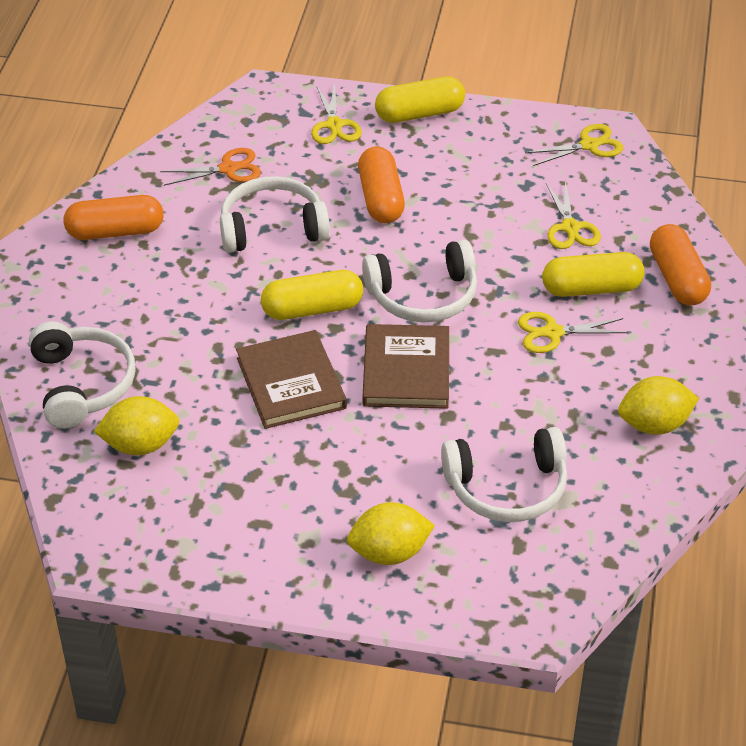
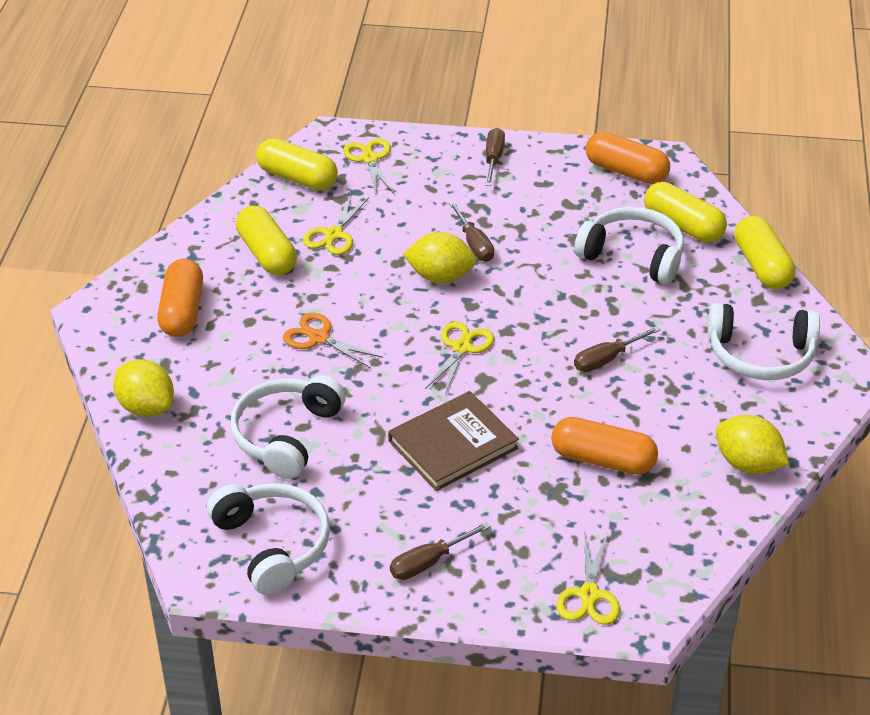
brown book: [236,330,347,429] [363,324,449,409] = 2 -> [388,391,519,491] = 1
brown screwdriver: none = 0 -> [390,522,491,580] [449,201,494,262] [485,128,505,186] [574,326,661,372] = 4
yellow capsule: [261,270,363,320] [375,76,465,123] [542,252,644,297] = 3 -> [236,206,297,275] [256,138,338,190] [644,182,727,242] [734,216,795,289] = 4

